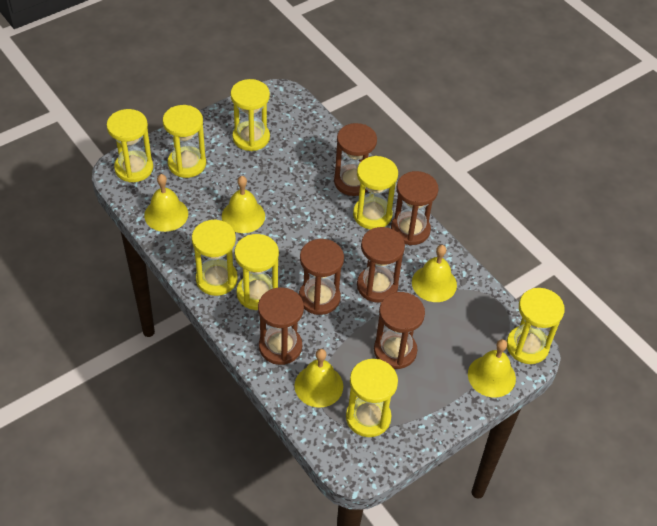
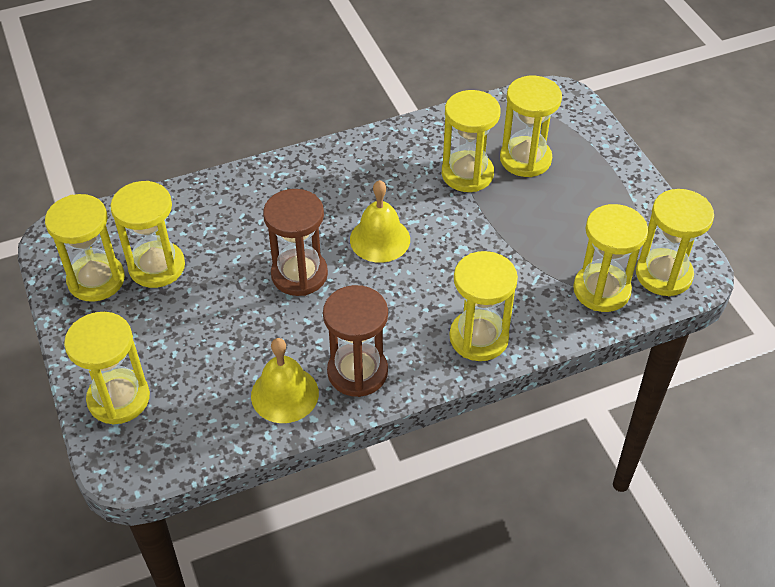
brown hourglass: [258,287,304,365] [299,239,344,315] [334,123,377,196] [357,227,405,303] [374,292,425,369] [391,171,439,245] = 6 -> [263,189,328,296] [323,285,388,397] = 2
yellow bell: [144,174,188,232] [222,176,265,233] [294,349,343,408] [412,245,457,302] [468,339,516,398] = 5 -> [251,338,319,423] [350,180,410,263] = 2

